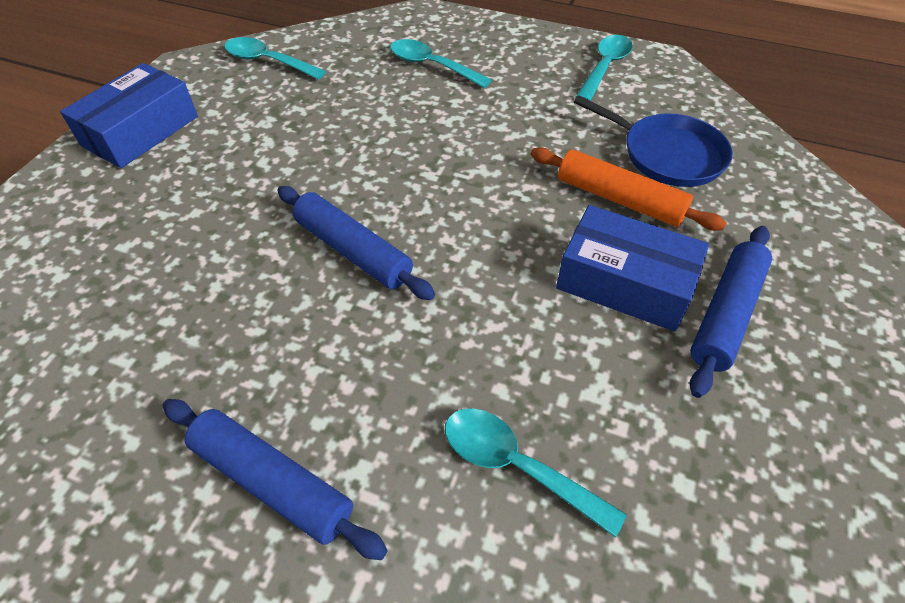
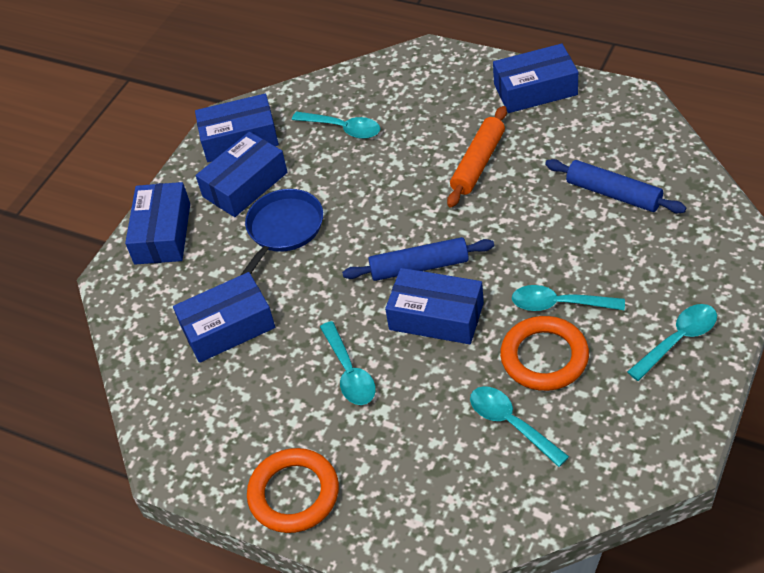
blue box: [60,63,198,168] [556,205,709,331] = 2 -> [125,182,190,264] [173,272,275,363] [195,94,279,162] [196,132,288,217] [385,268,484,344] [493,44,578,113] = 6
blue rolling pin: [163,399,388,560] [277,186,435,300] [690,226,772,398] = 3 -> [342,237,494,281] [545,159,686,213] = 2
orange ring: none = 0 -> [247,448,339,533] [500,316,589,391] = 2
turquoise spoon: [224,37,326,80] [390,39,492,88] [445,408,627,538] [576,35,633,101] = 4 -> [292,111,380,139] [320,321,376,405] [470,386,569,467] [512,285,625,311] [627,304,717,381] = 5

